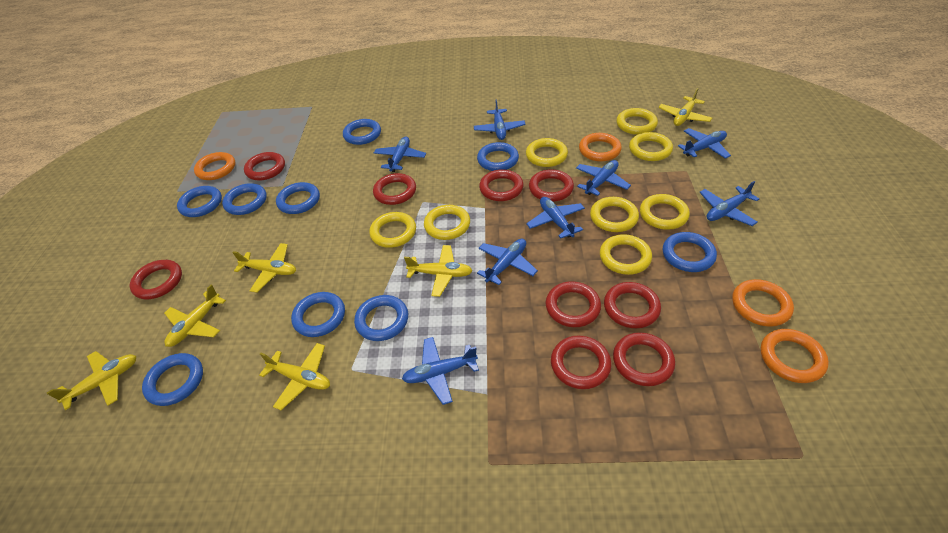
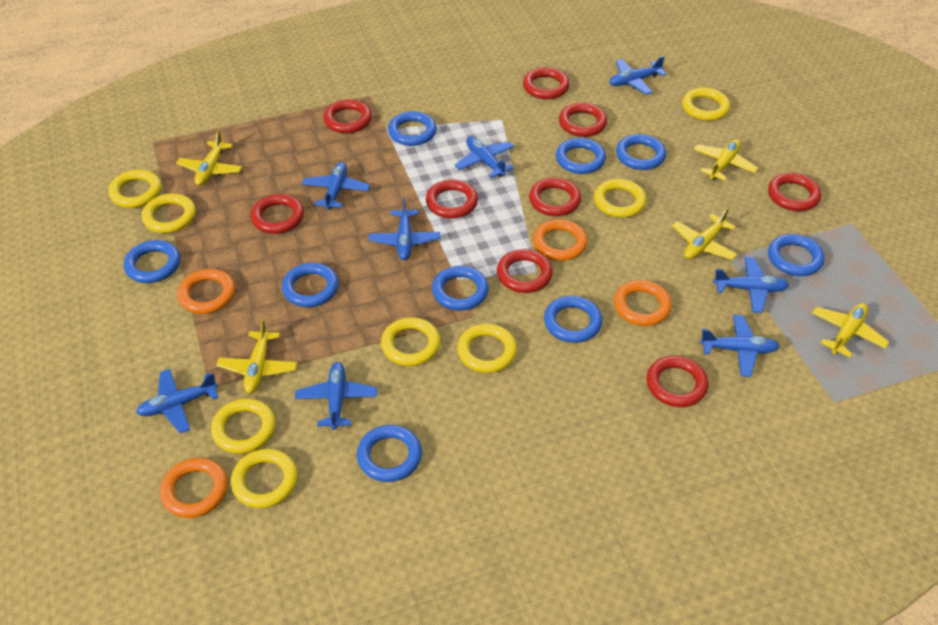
yellow plane: [47,351,136,410] [164,285,226,347] [232,243,296,293] [259,343,330,410] [404,245,472,297] [658,88,712,126] = 6 -> [176,130,242,186] [216,319,297,393] [672,207,738,260] [693,139,758,181] [812,303,889,358] = 5

